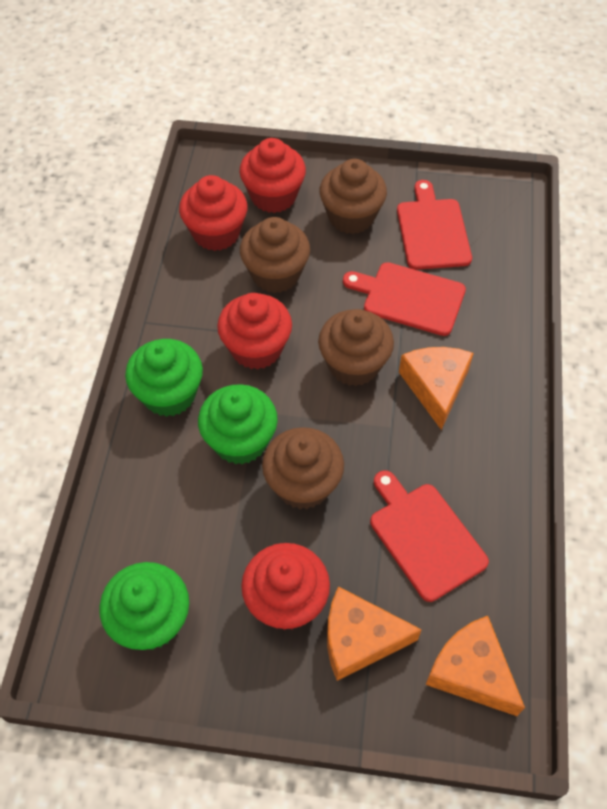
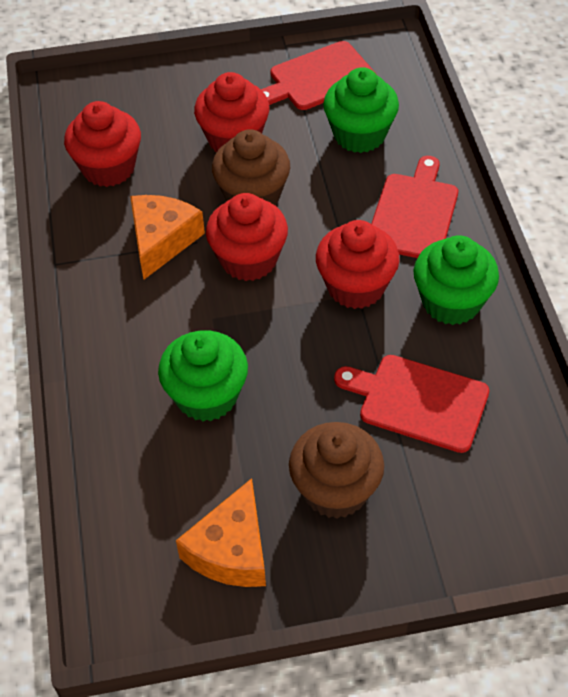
brown cupcake: [240,217,310,293] [262,427,344,509] [318,309,394,386] [320,159,387,234] = 4 -> [212,129,290,206] [289,422,384,518] = 2
orange cheese: [327,586,422,681] [399,347,474,430] [426,616,525,716] = 3 -> [130,195,205,279] [176,478,266,587] = 2

